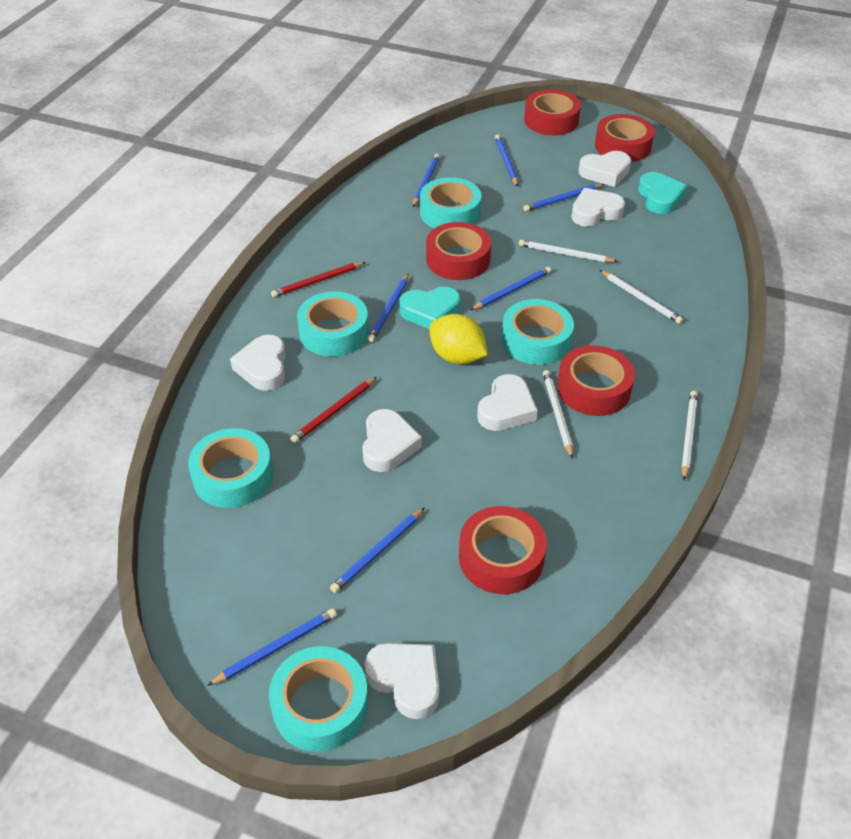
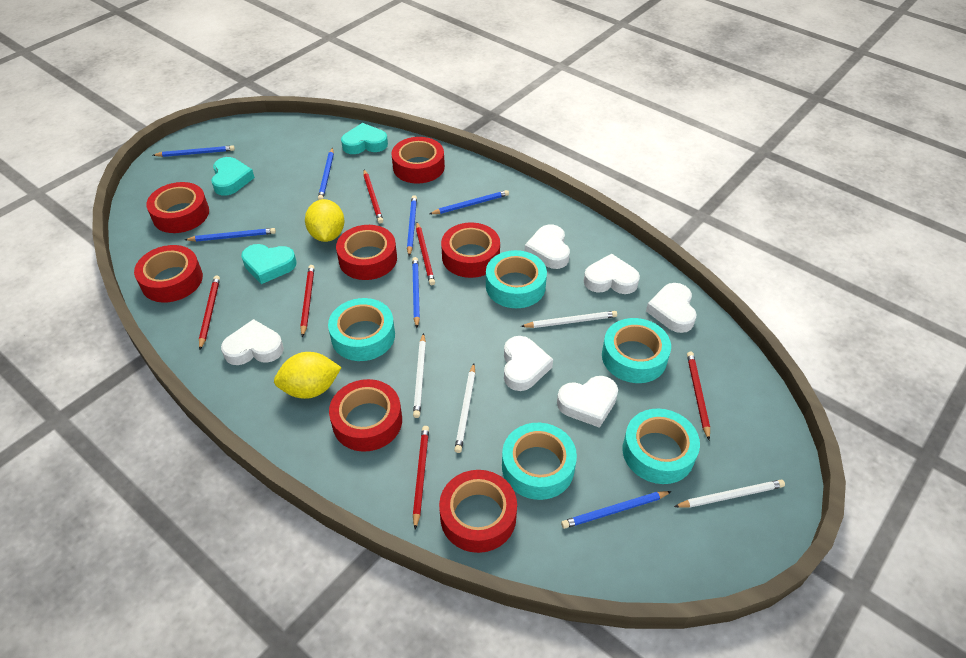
red pencil: [271,262,365,298] [290,377,377,443] = 2 -> [199,276,220,350] [300,265,315,338] [363,169,383,224] [413,426,429,529] [416,222,435,285] [687,352,710,440] = 6
red tape: [426,222,491,280] [459,506,547,594] [524,90,581,135] [557,345,635,416] [595,114,655,162] = 5 -> [134,245,203,302] [146,182,209,233] [329,379,402,452] [336,225,397,280] [391,137,445,184] [439,470,517,553] [441,222,500,278] = 7
turquoise heart: [399,287,460,329] [638,172,687,214] = 2 -> [211,157,255,196] [241,244,297,284] [341,123,388,154] = 3
yellow lemon: [430,314,488,364] = 1 -> [274,352,342,399] [305,199,345,242] = 2

